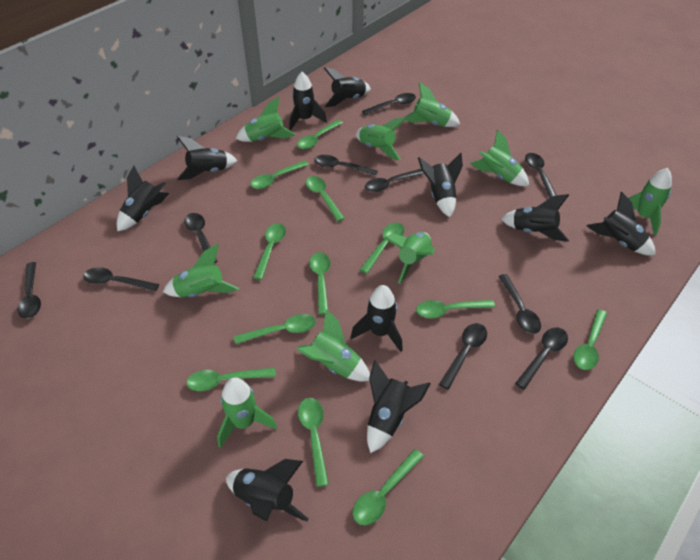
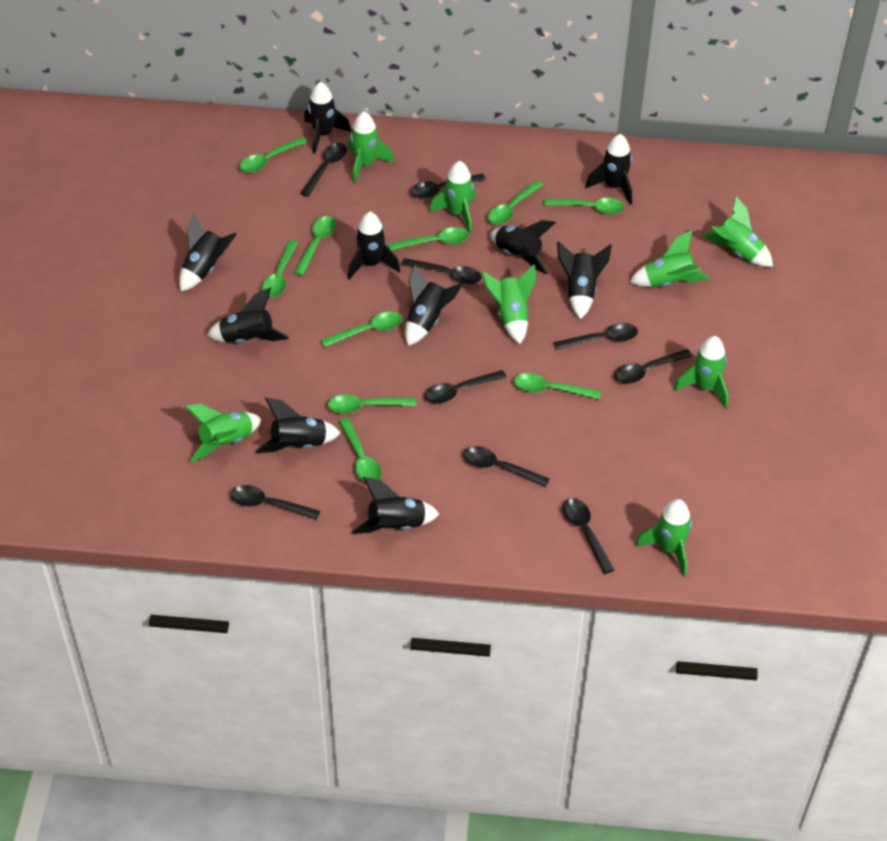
black spoon: [17,262,41,319] [83,267,159,292] [184,213,217,263] [314,155,378,176] [362,93,416,115] [365,169,424,192] [439,323,487,390] [499,274,541,334] [515,327,568,390] [525,153,557,198] = 10 -> [231,485,320,520] [300,143,347,197] [402,258,482,284] [410,173,486,199] [425,370,507,404] [463,446,550,487] [554,323,638,350] [563,498,614,574] [614,349,692,384] = 9
green rocket: [163,244,239,297] [217,378,277,448] [236,97,296,142] [297,309,370,381] [356,118,406,160] [385,232,435,284] [403,82,460,127] [470,130,529,186] [628,168,672,235] = 9 -> [185,404,261,462] [348,111,394,183] [429,161,476,233] [481,264,536,344] [630,230,709,287] [635,499,692,577] [674,336,728,408] [702,196,773,267] = 8
green spoon: [186,368,276,391] [234,314,316,344] [250,161,309,189] [253,223,286,280] [297,120,343,149] [298,398,329,487] [306,176,345,222] [309,252,331,315] [353,449,424,525] [360,223,405,274] [416,300,495,318] [573,309,607,370] = 12 -> [239,137,307,173] [262,240,298,298] [294,216,337,276] [321,311,402,347] [328,394,416,414] [339,418,381,482] [388,227,469,251] [487,180,543,225] [514,373,601,400] [544,198,625,214] = 10

